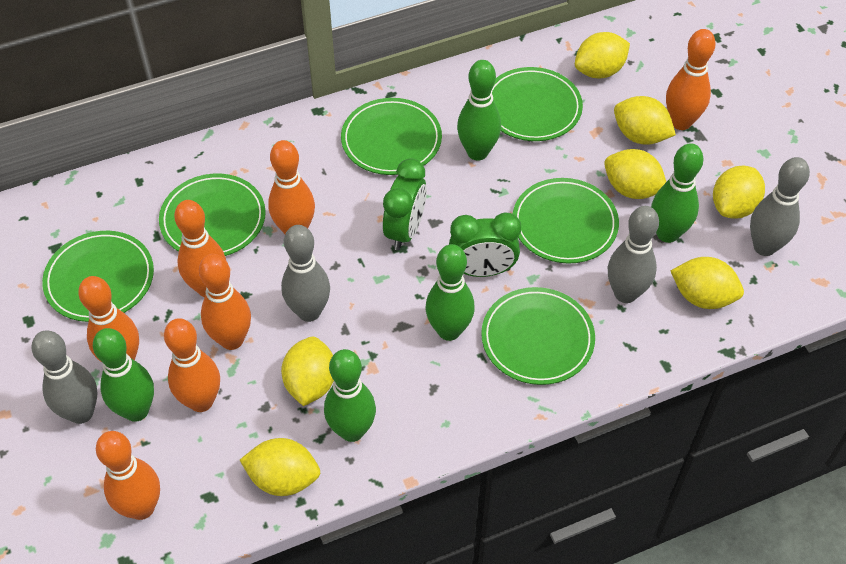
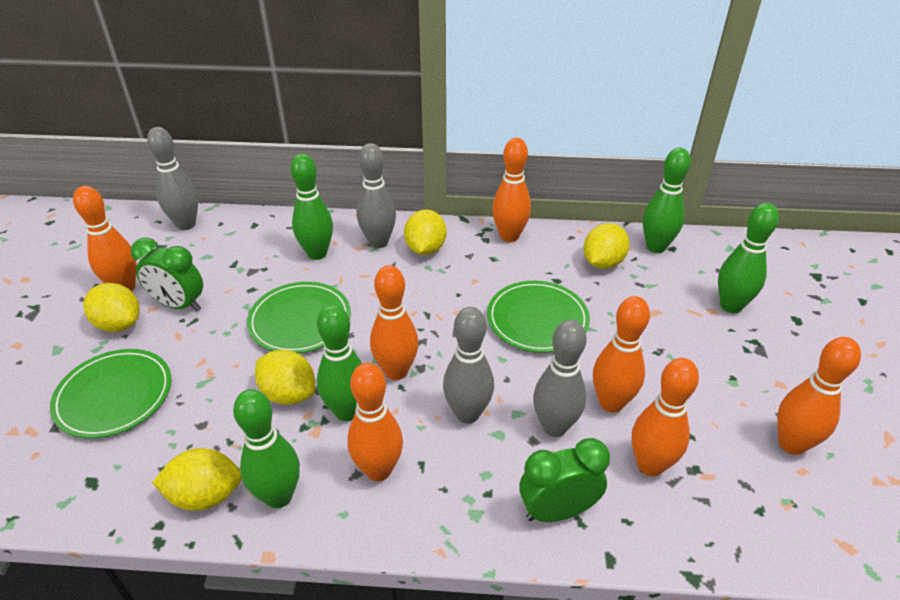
green plate: [42,231,154,322] [159,174,266,256] [341,98,442,175] [481,287,595,385] [492,67,583,141] [513,178,619,264] = 6 -> [50,349,171,438] [247,282,351,354] [487,281,590,353] = 3
yellow lemon: [240,438,320,496] [281,337,334,406] [575,32,630,78] [604,149,666,199] [614,96,676,145] [671,257,744,309] [713,165,765,219] = 7 -> [83,283,140,332] [152,448,242,511] [255,350,315,405] [404,210,447,255] [583,223,630,269] = 5

